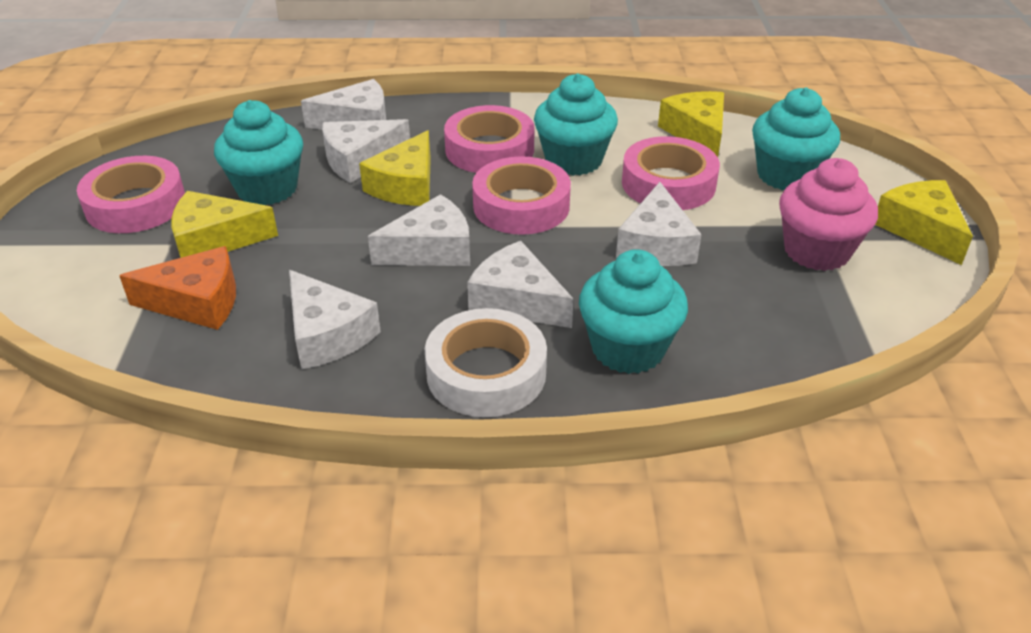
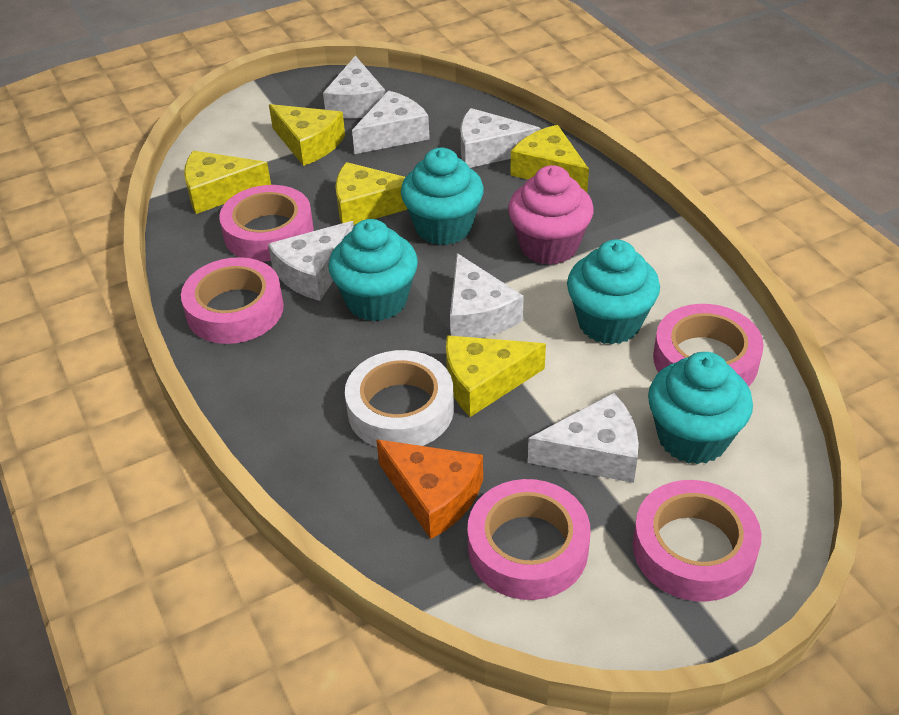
pink tape: [77,156,185,233] [444,105,534,173] [472,156,571,235] [622,136,720,210] = 4 -> [181,257,284,344] [219,185,314,261] [467,479,591,600] [633,480,761,601] [653,304,764,387] = 5
yellow cheese: [171,191,278,258] [359,130,431,206] [658,91,724,157] [875,180,973,265] = 4 -> [184,150,271,214] [269,104,345,166] [335,162,408,225] [446,335,546,417] [510,125,589,192] = 5

